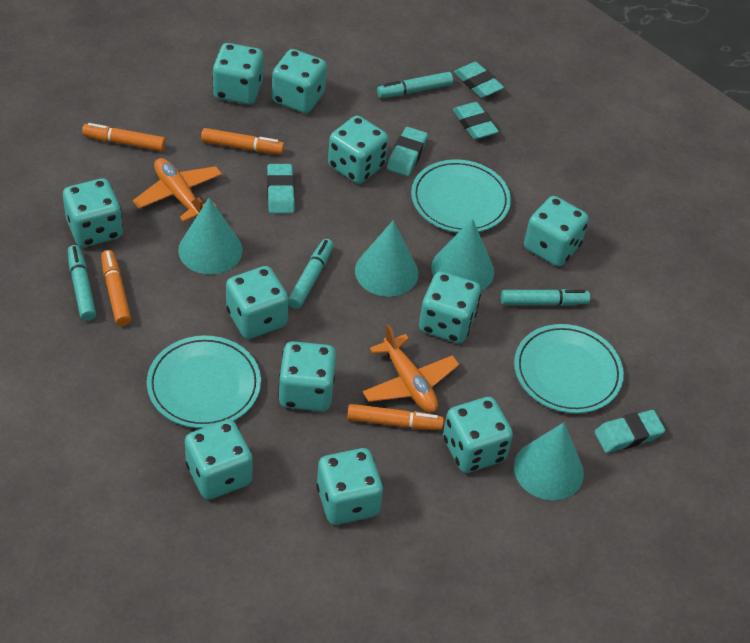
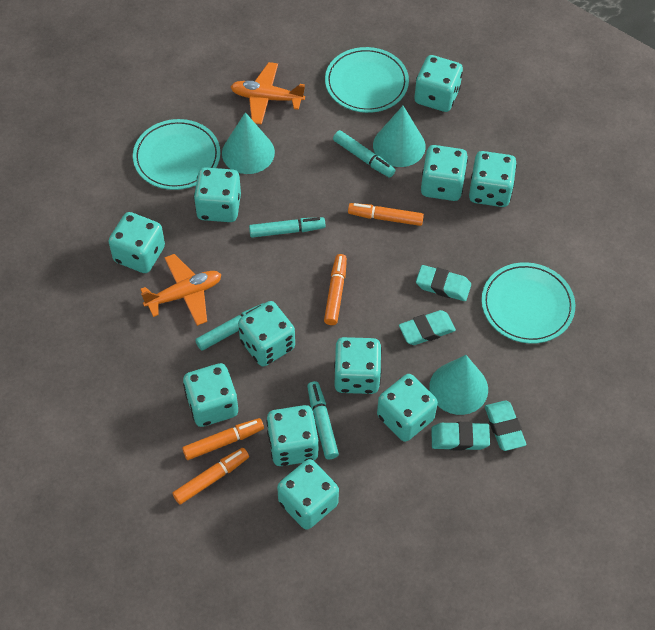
turquoise cone: [178,198,243,274] [355,221,418,297] [431,218,494,291] [514,422,584,500] = 4 -> [222,112,275,174] [373,106,426,167] [429,355,488,415] = 3
turquoise eraser: [267,164,295,213] [387,127,428,176] [453,102,499,139] [454,62,504,98] [594,410,665,453] = 5 -> [399,310,456,345] [416,265,471,301] [431,422,490,451] [485,400,526,451] = 4

